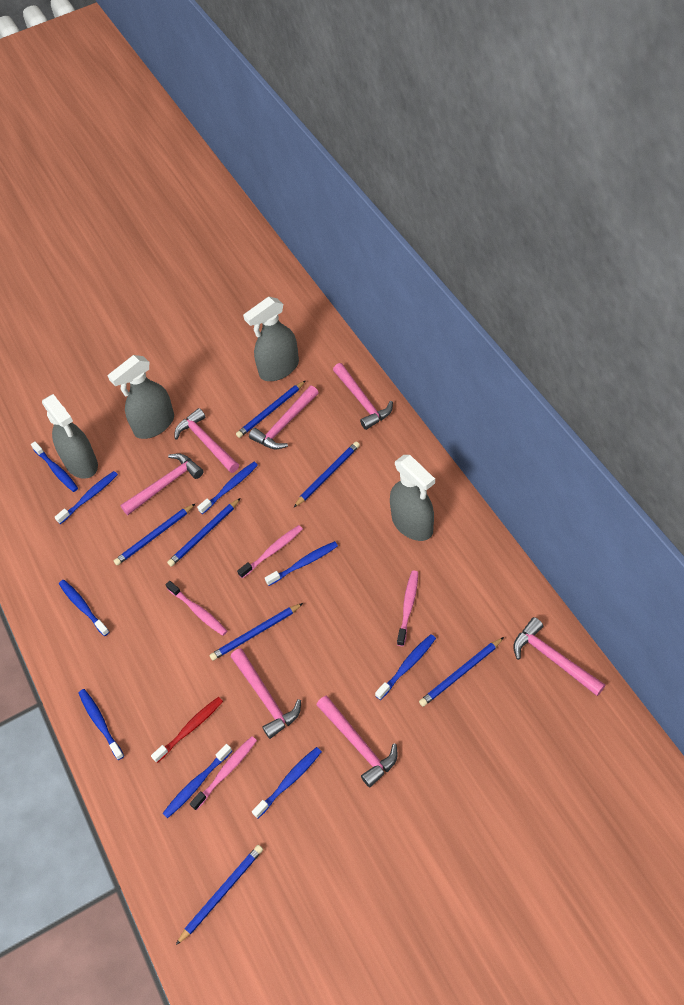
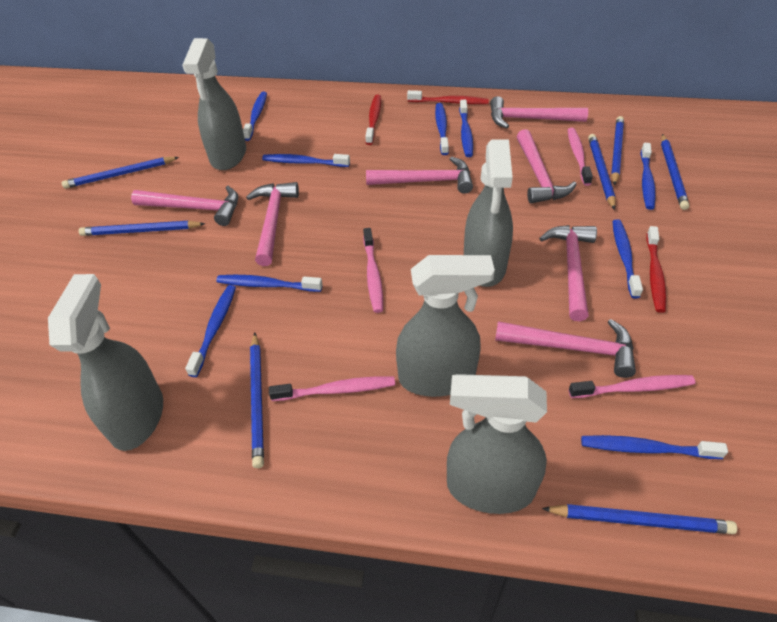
grey spray bottle: [42,394,98,479] [107,355,174,439] [243,297,299,381] [390,455,435,541] = 4 -> [48,274,163,451] [182,38,246,170] [396,255,495,397] [447,374,547,514] [464,139,513,287] = 5
red toothbrush: [151,697,223,763] = 1 -> [365,95,381,145] [407,90,489,104] [646,226,666,313] = 3

